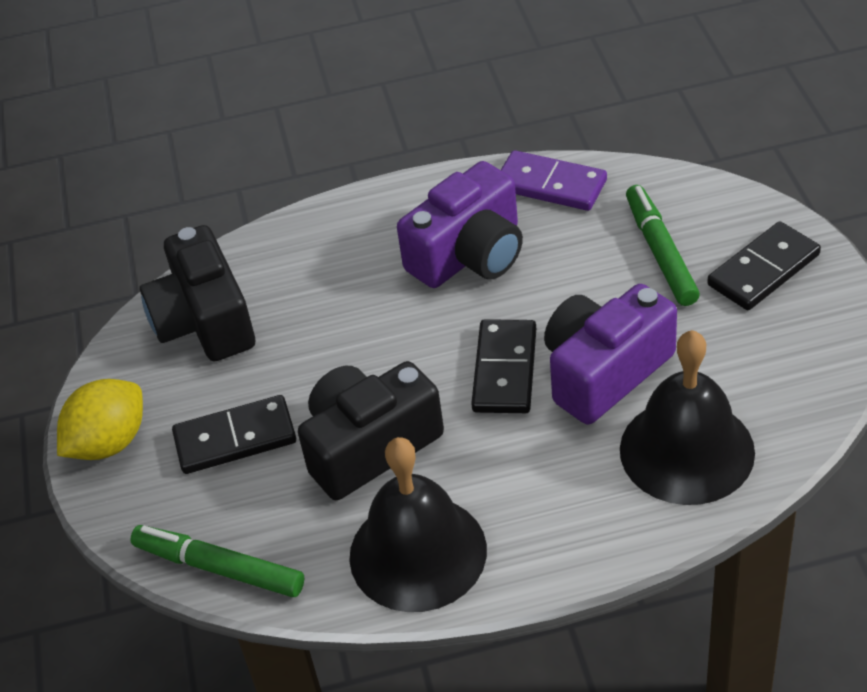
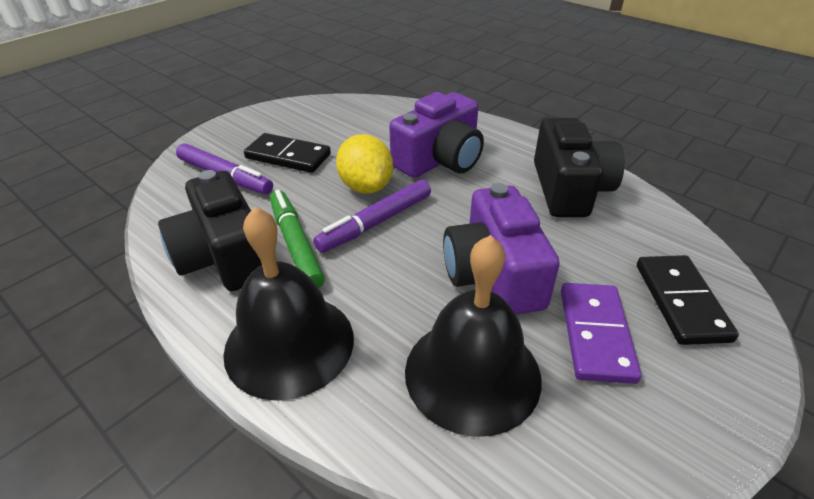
black domino: [172,395,296,474] [471,319,536,413] [707,221,821,310] = 3 -> [244,133,331,173] [637,255,739,345] = 2
green marker: [131,525,304,597] [626,185,700,306] = 2 -> [270,190,325,288] = 1
purple marker: none = 0 -> [176,143,273,194] [313,180,431,252] = 2

